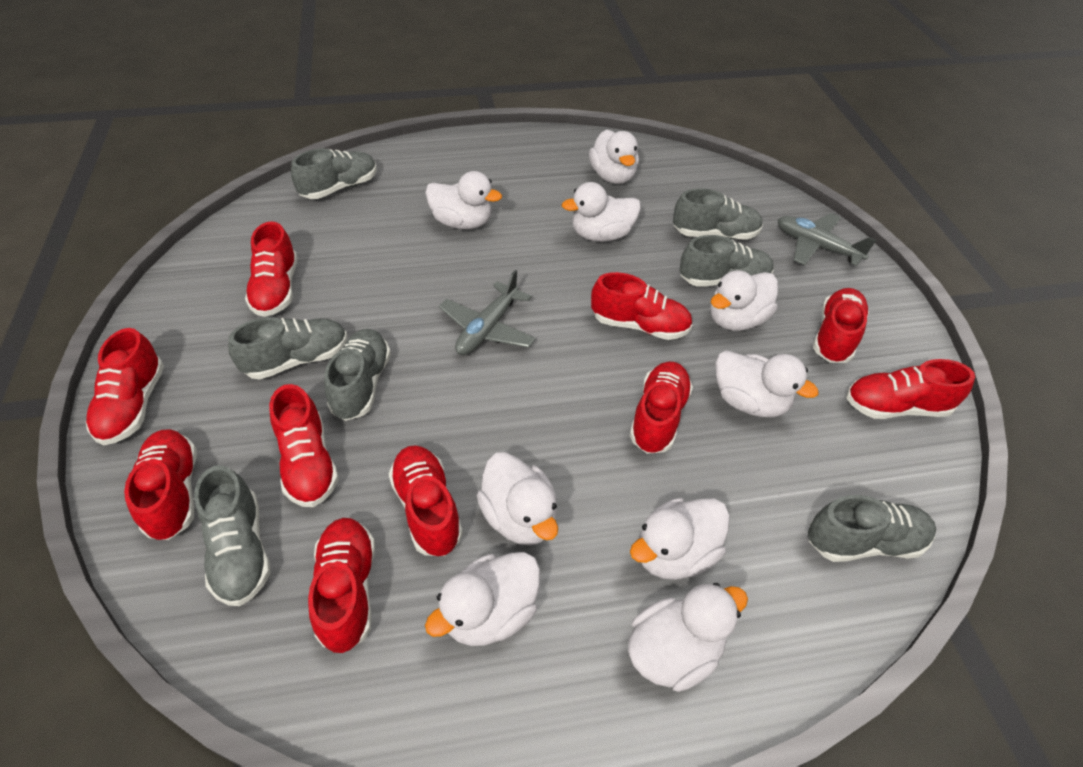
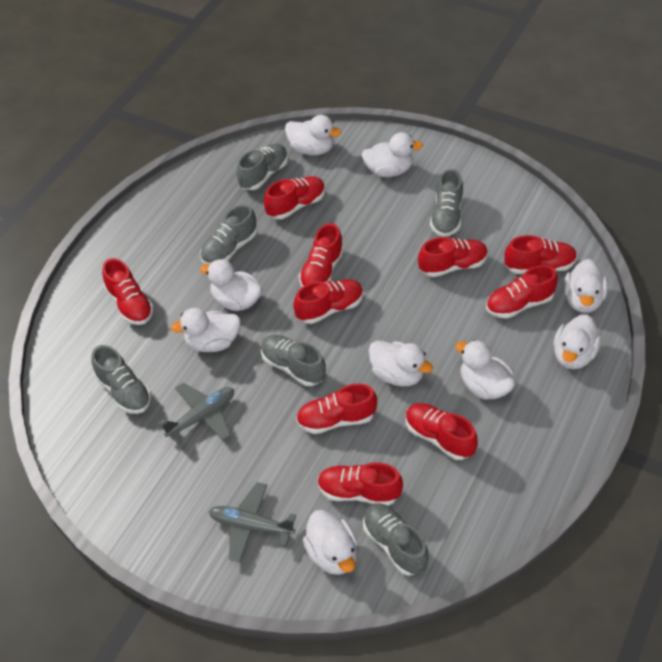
grey shoe: [194,465,271,606] [229,317,347,380] [291,148,377,199] [324,329,391,421] [673,188,763,240] [680,235,774,287] [808,495,936,562] = 7 -> [91,345,151,414] [200,205,257,264] [237,143,288,190] [261,335,326,386] [363,503,429,576] [430,169,463,237] = 6

